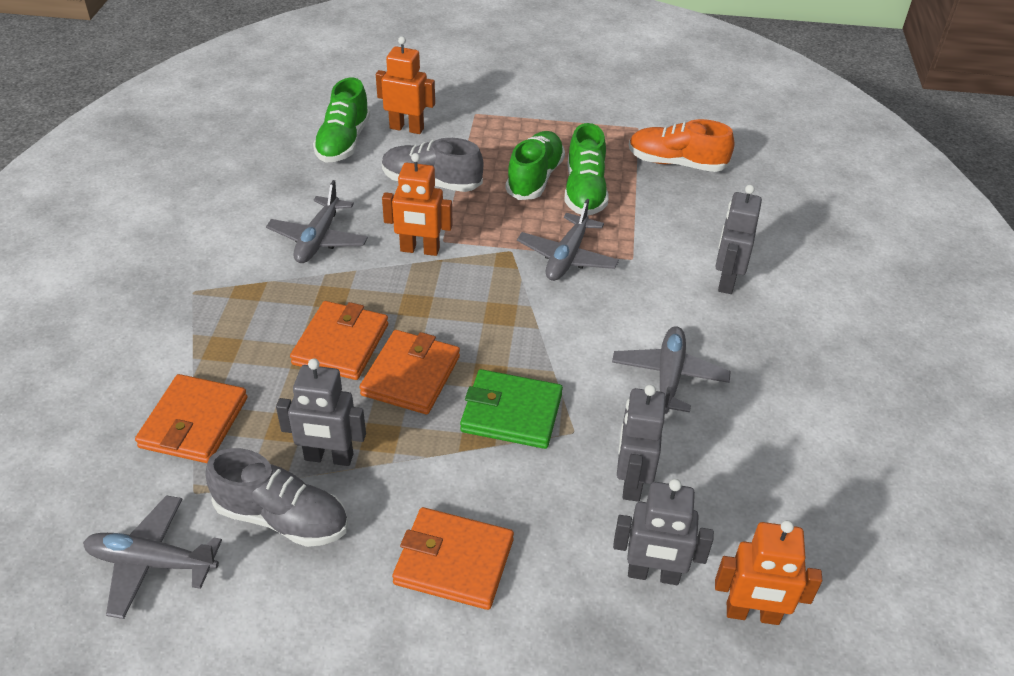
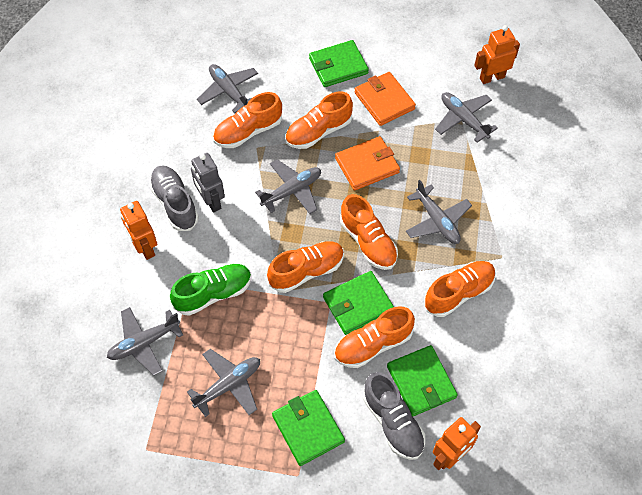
green shoe: [313,78,370,163] [506,131,565,200] [565,123,608,216] = 3 -> [170,264,251,316] = 1
green wallet: [460,369,563,449] = 1 -> [272,390,345,466] [309,40,369,87] [323,271,394,335] [387,345,457,417] = 4
grey plane: [83,495,222,619] [266,180,368,263] [517,199,619,281] [612,326,731,414] = 4 -> [107,307,183,376] [187,349,260,417] [197,64,258,114] [255,159,321,214] [406,180,472,244] [435,92,498,142] = 6
grey robot: [276,358,366,466] [613,479,714,585] [617,385,666,502] [715,185,762,294] = 4 -> [191,153,225,212] = 1
orange shoe: [629,119,734,172] = 1 -> [213,92,282,148] [267,241,344,293] [285,92,353,149] [334,306,415,368] [340,194,398,270] [424,261,496,317] = 6
orange wallet: [135,374,247,463] [290,301,388,380] [360,330,460,414] [392,507,514,610] = 4 -> [335,136,400,191] [355,72,416,126] = 2

